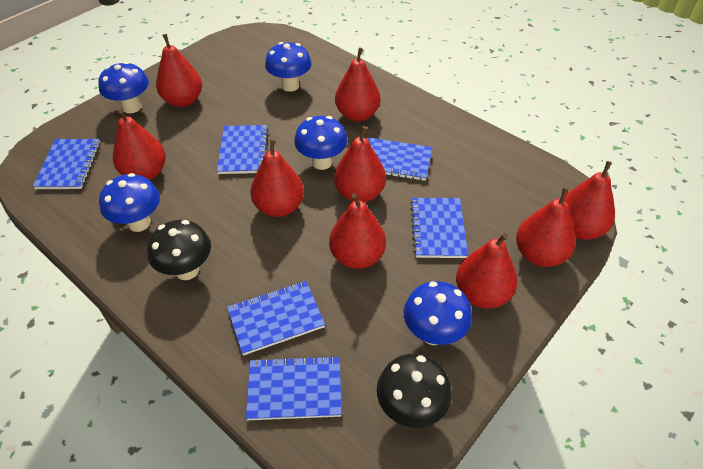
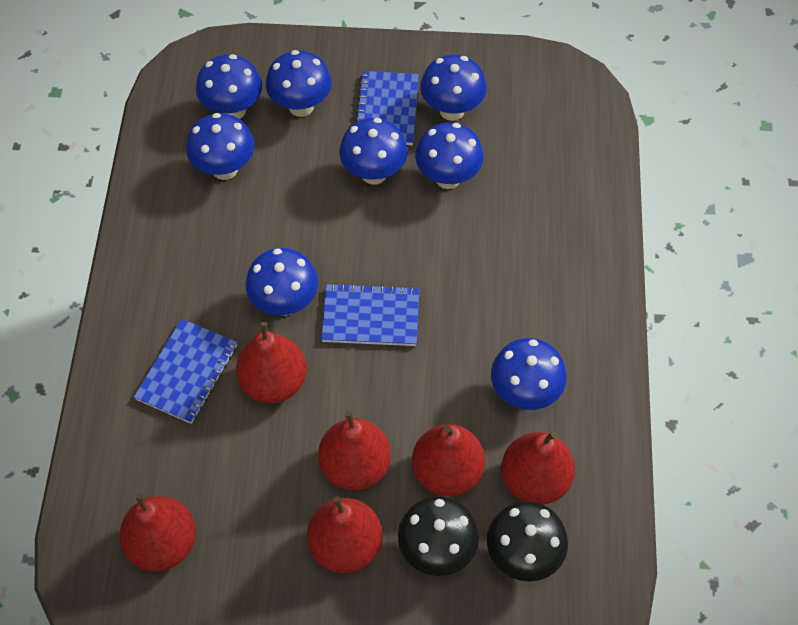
blue mushroom: [98,62,149,113] [99,173,160,232] [265,42,312,92] [294,116,347,170] [404,281,472,345] = 5 -> [186,113,254,180] [196,54,262,119] [245,248,318,316] [266,50,332,117] [339,118,408,184] [415,123,484,189] [420,55,487,121] [491,338,567,410] = 8
blue notebook: [33,139,100,189] [217,125,269,174] [227,281,325,356] [246,355,342,420] [367,137,433,181] [410,198,468,258] = 6 -> [134,319,237,424] [321,283,419,346] [355,71,419,145] = 3
red pear: [113,109,166,180] [156,34,202,107] [250,139,304,217] [329,193,386,269] [334,126,386,202] [335,48,381,122] [456,233,518,308] [516,187,576,267] [564,161,615,240] = 9 -> [119,494,196,571] [236,322,307,403] [307,496,382,573] [318,411,391,490] [412,424,485,496] [501,431,575,505] = 6

